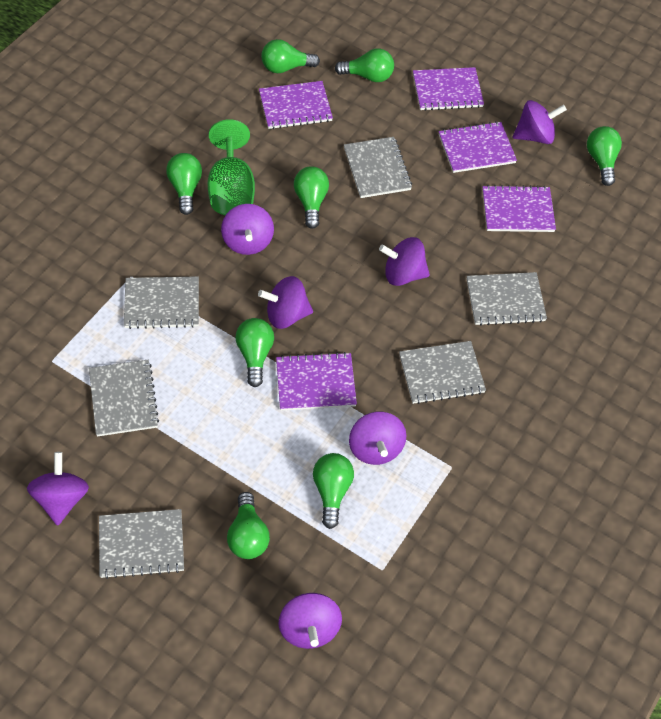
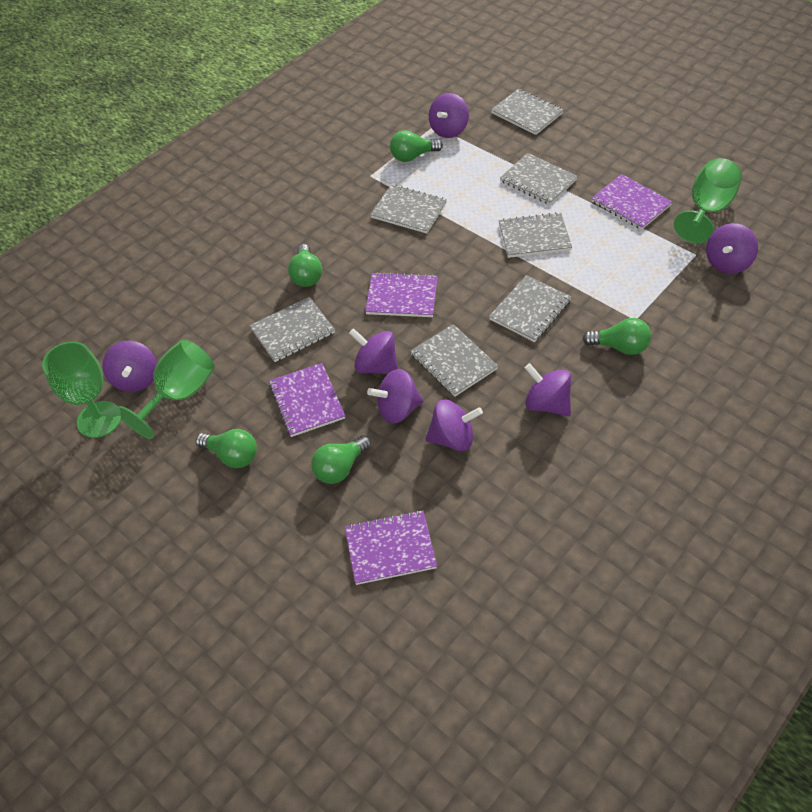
green goblet: [208,119,255,215] = 1 -> [42,341,121,438] [116,339,215,439] [674,158,742,243] = 3
green light bulb: [166,153,202,215] [227,492,270,559] [236,318,274,387] [261,39,320,73] [294,166,329,229] [313,453,354,529] [335,48,394,82] [587,126,622,186] = 8 -> [196,429,257,468] [288,244,322,287] [311,435,371,484] [390,130,443,162] [582,318,651,355] = 5
grey notebook: [89,360,159,437] [99,509,184,579] [124,276,199,329] [344,137,412,198] [399,341,486,404] [467,272,547,326] = 6 -> [250,297,335,362] [370,184,447,234] [410,324,498,397] [489,275,571,342] [491,89,563,135] [499,212,572,258] [500,153,578,205] = 7
purple notebook: [259,81,333,129] [276,352,357,410] [413,67,484,111] [439,121,517,173] [482,185,556,232] = 5 -> [269,363,345,437] [345,510,437,585] [365,272,438,317] [591,174,672,230] = 4

